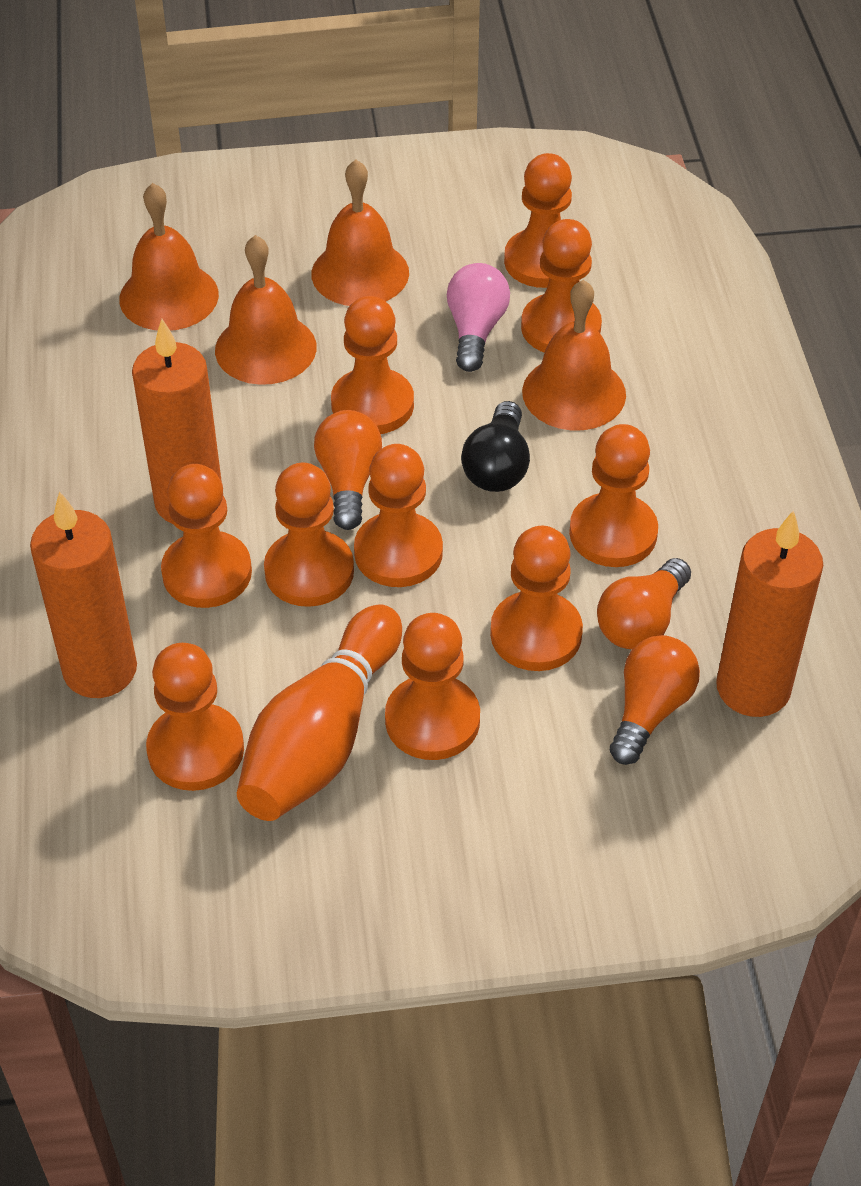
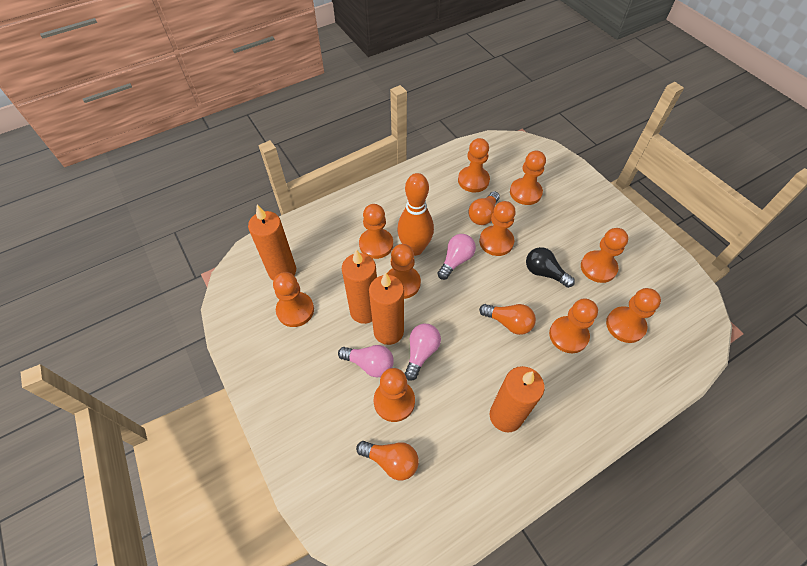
orange bell: [119,183,219,331] [215,235,317,385] [311,160,409,306] [522,280,626,430] = 4 -> none = 0
orange candle: [30,491,137,698] [132,319,222,524] [716,510,823,717] = 3 -> [248,205,296,280] [342,249,377,324] [369,272,404,345] [490,366,544,432] = 4
pink light bulb: [447,263,510,372] = 1 -> [338,345,394,377] [405,324,441,381] [437,234,476,280] = 3

